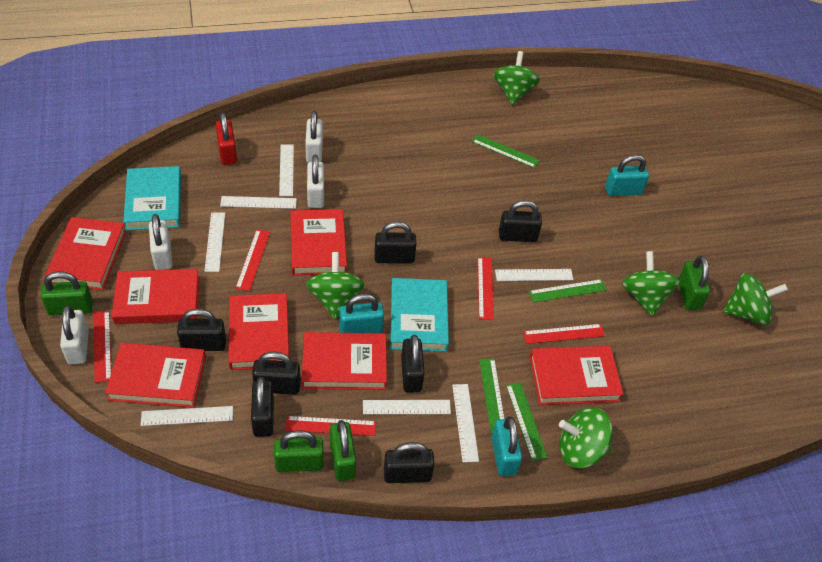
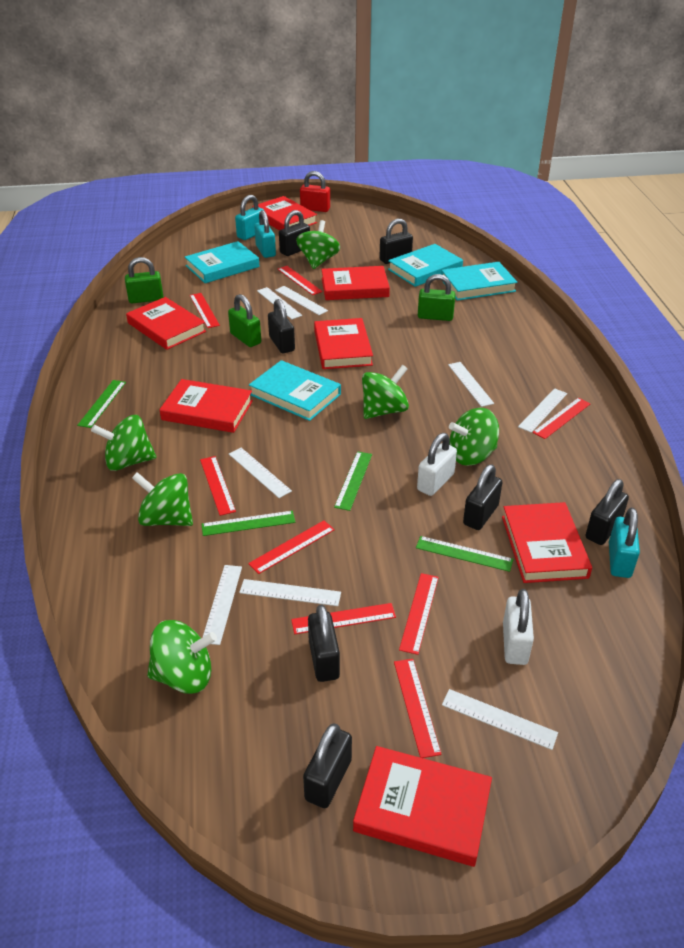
green padlock: [41,271,93,316] [274,430,324,472] [330,420,356,481] [679,256,710,310] = 4 -> [125,257,163,303] [228,294,261,347] [418,274,456,321] = 3
green spinning top: [306,252,365,319] [493,51,540,105] [559,407,613,468] [622,251,680,316] [723,273,788,325] = 5 -> [91,415,156,471] [132,472,193,526] [147,620,217,694] [296,220,340,269] [362,365,409,419] [449,408,499,466] = 6
red ruler: [93,311,111,383] [235,229,270,291] [285,416,376,436] [478,257,494,320] [523,324,605,344] = 5 -> [190,293,220,328] [200,456,236,516] [248,520,335,574] [278,266,323,295] [291,603,396,634] [394,659,442,758] [399,573,439,655] [533,398,591,439] = 8
turquoise book: [124,166,181,231] [390,278,449,352] = 2 -> [185,241,260,283] [249,360,341,421] [388,244,463,287] [441,262,518,301] = 4
white padlock: [60,305,89,364] [149,214,172,270] [305,111,323,163] [307,155,324,208] = 4 -> [417,433,457,496] [503,589,534,665] = 2
white ruler: [140,406,233,426] [204,212,225,272] [220,196,297,209] [279,144,294,196] [363,400,451,414] [452,384,479,463] [495,269,574,281] = 7 -> [203,565,242,645] [229,448,292,498] [239,579,341,606] [257,287,302,319] [275,286,328,315] [442,689,558,750] [448,362,494,407] [518,388,567,433] = 8

